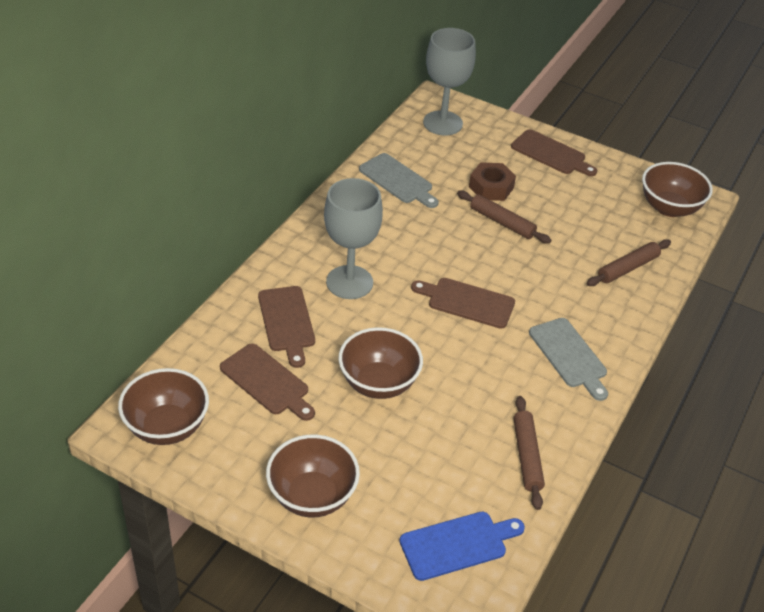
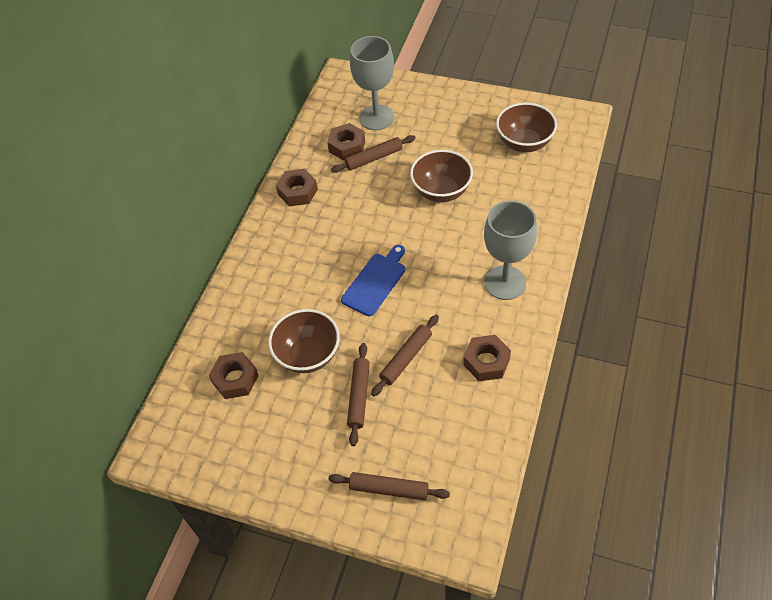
brown bowl: [118,368,209,445] [266,435,360,517] [339,327,423,399] [642,162,713,217] = 4 -> [268,309,340,373] [410,150,473,202] [496,103,557,152] = 3
brown cutting board: [220,344,315,421] [258,286,315,368] [411,278,515,328] [511,129,597,176] = 4 -> none = 0
brown nut: [469,162,516,201] = 1 -> [208,352,259,399] [276,169,318,207] [327,123,365,161] [463,335,511,381] = 4
brown rolling pin: [457,190,552,244] [513,396,545,510] [587,239,671,286] = 3 -> [329,472,450,501] [331,135,416,173] [347,343,370,446] [371,315,439,396] = 4
grey cutting board: [359,153,439,208] [529,318,608,401] = 2 -> none = 0

